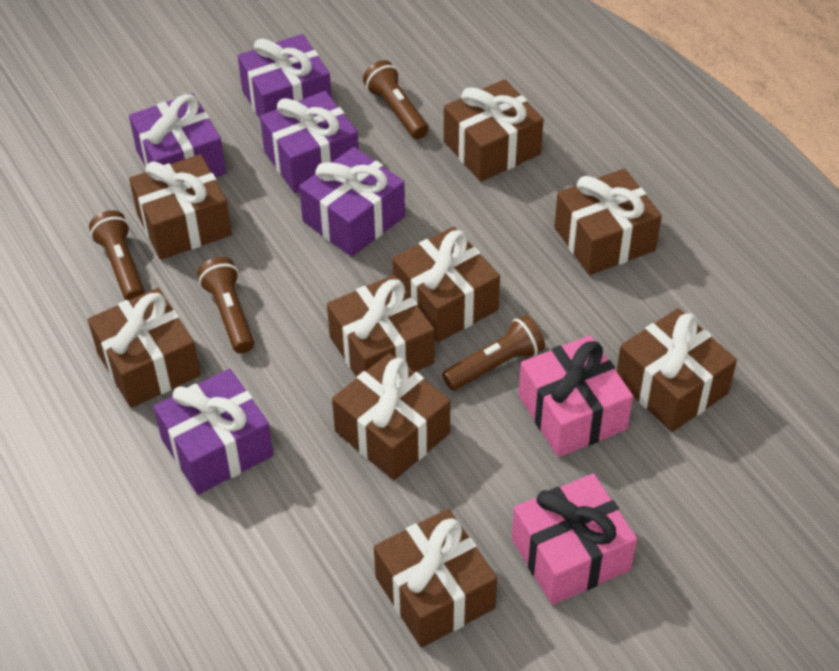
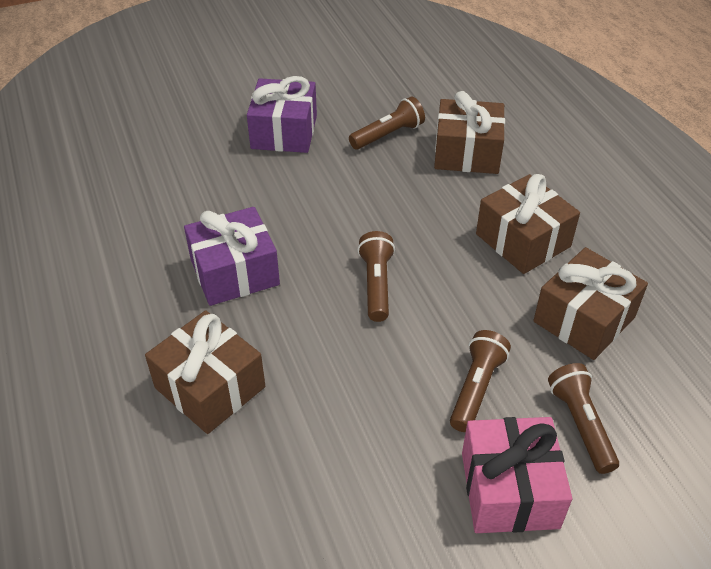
brown gift: [88,288,201,408] [129,154,232,260] [327,275,435,377] [332,353,450,480] [374,509,497,648] [392,227,500,342] [444,79,544,182] [554,169,662,275] [617,308,737,432] = 9 -> [145,310,265,434] [434,91,505,174] [476,174,580,274] [533,247,648,360] = 4
pink gift: [512,473,637,605] [519,335,633,457] = 2 -> [462,417,572,533] = 1
purple gift: [129,93,226,177] [153,369,274,494] [238,34,332,118] [260,91,359,193] [299,147,405,257] = 5 -> [184,207,280,306] [247,76,317,153] = 2

